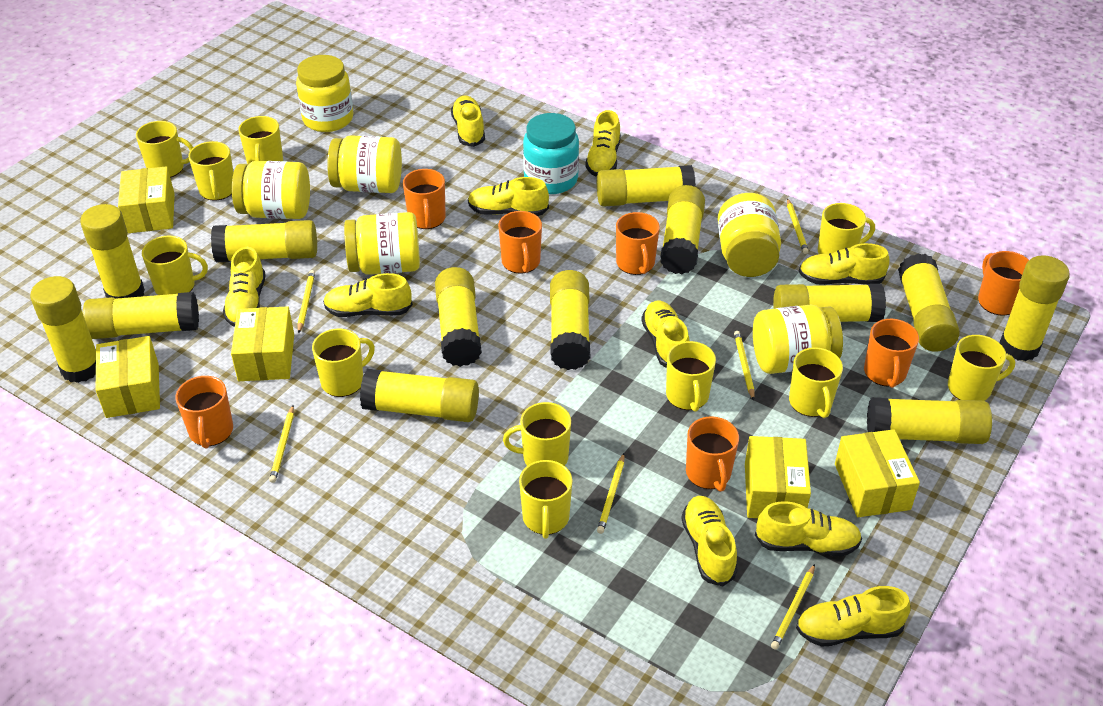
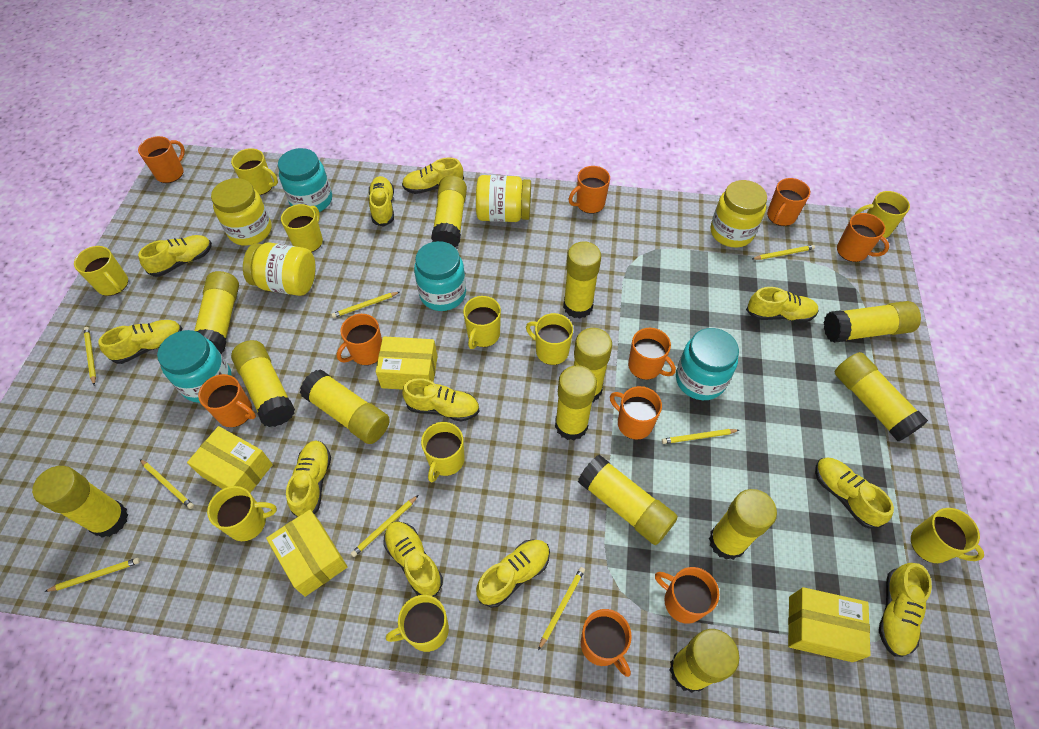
orange mug: [175,376,233,449] [403,169,446,229] [498,211,542,274] [616,212,660,275] [686,416,739,492] [864,319,919,388] [978,251,1029,316] = 7 -> [138,136,185,183] [198,374,256,427] [337,314,382,365] [568,166,610,214] [581,609,632,677] [610,386,662,440] [628,328,676,380] [655,567,719,624] [767,178,810,226] [837,213,889,262] = 10
turquoise jar: [523,113,579,194] = 1 -> [157,330,232,403] [278,148,332,212] [414,241,466,311] [676,328,739,400] = 4
yellow box: [96,336,160,418] [118,166,175,233] [231,306,294,381] [745,436,811,518] [835,429,920,517] = 5 -> [187,426,273,493] [266,510,348,597] [376,336,437,390] [788,587,871,662] = 4
yellow jar: [232,161,310,219] [296,55,353,132] [327,135,402,193] [344,212,420,275] [718,193,781,277] [753,305,843,374] = 6 -> [211,178,272,246] [243,242,316,296] [476,175,531,222] [711,180,767,247] = 4
yellow mug: [136,121,193,178] [142,236,208,295] [188,141,234,201] [238,116,283,164] [312,328,375,397] [503,402,571,466] [519,460,572,539] [666,341,716,412] [789,347,843,418] [818,203,875,254] [948,335,1015,401] = 11 -> [74,246,128,296] [207,486,277,541] [231,148,278,195] [281,204,323,252] [386,595,449,652] [421,422,465,482] [463,296,501,349] [526,313,573,365] [855,191,910,238] [911,508,984,563] = 10
yellow pencil: [269,406,294,483] [298,270,315,333] [597,453,624,534] [734,331,755,400] [771,564,815,650] [787,198,809,254] = 6 -> [44,558,140,592] [84,327,96,385] [140,459,194,509] [331,292,399,318] [351,495,418,557] [538,567,585,650] [662,429,739,444] [752,245,815,260] = 8
yellow shoe: [223,247,266,327] [323,273,413,317] [451,96,485,147] [468,177,549,216] [585,110,621,177] [641,301,690,368] [681,496,738,586] [755,501,862,556] [796,586,911,647] [799,243,889,285] = 10 -> [98,320,182,364] [138,235,212,277] [286,440,331,517] [369,176,394,227] [383,521,443,597] [402,158,464,194] [402,378,480,422] [476,540,550,608] [746,287,819,323] [815,457,894,529] [879,563,932,657] = 11

